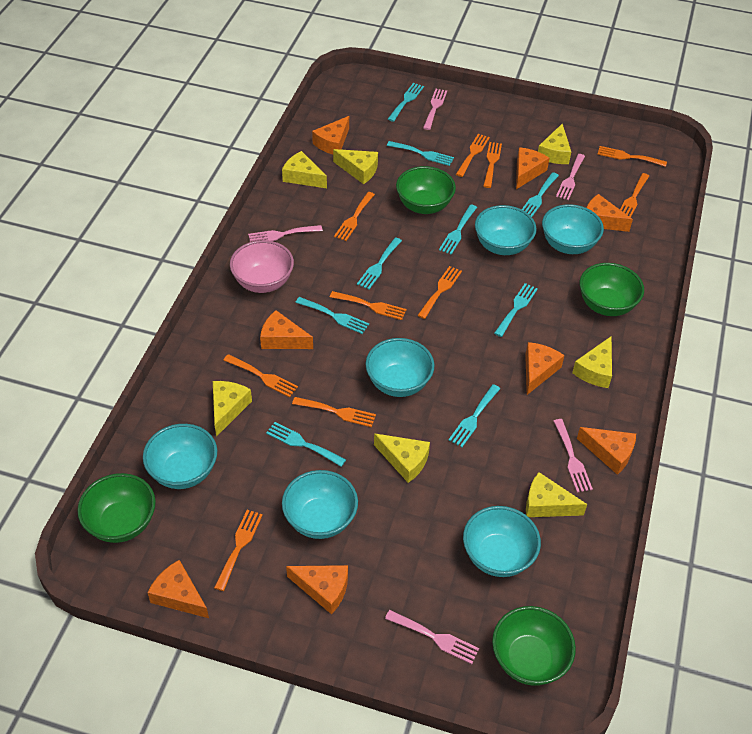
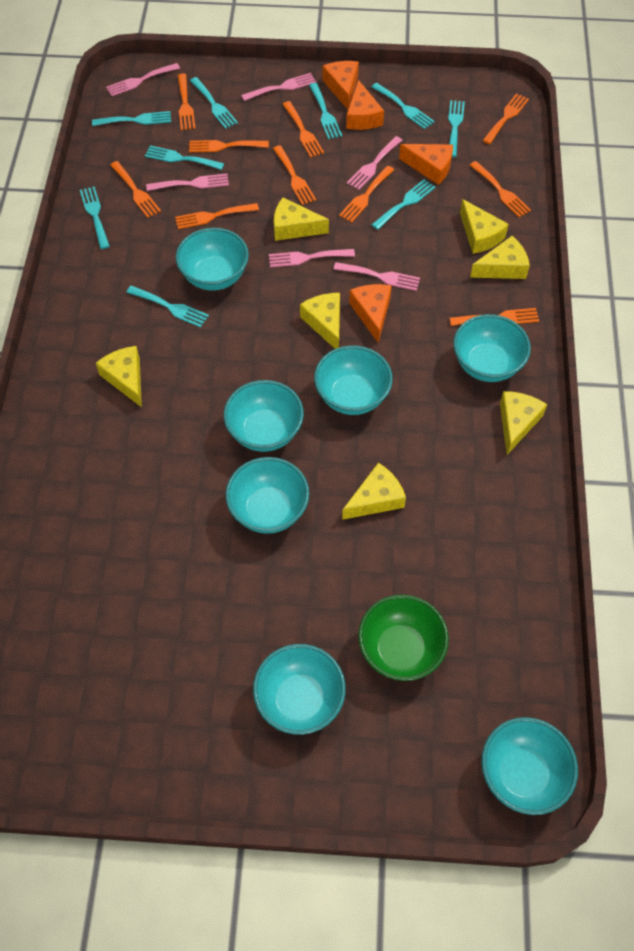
green bowl: [77,473,156,543] [396,166,456,214] [492,606,576,686] [580,263,644,316] = 4 -> [358,594,449,681] = 1
orange cheese: [147,560,209,618] [260,310,313,349] [286,565,348,614] [312,116,349,155] [516,147,549,189] [525,342,565,395] [577,427,636,475] [587,194,633,232] = 8 -> [323,61,359,110] [346,80,384,130] [349,284,392,343] [399,144,453,185] = 4
pink bowl: [230,240,294,293] = 1 -> none = 0
pink fork: [248,225,323,242] [385,610,479,664] [423,89,447,130] [554,419,593,493] [556,154,585,200] = 5 -> [106,63,180,96] [146,174,229,191] [241,73,316,101] [269,249,355,267] [333,262,420,291] [347,136,402,190] = 6
turquoise bowl: [143,424,217,489] [282,470,358,539] [365,338,434,397] [463,506,541,577] [475,205,537,255] [542,204,604,254] = 6 -> [176,228,249,291] [224,380,304,452] [226,457,309,534] [253,644,346,735] [314,345,393,415] [453,314,531,382] [482,717,578,815] = 7

